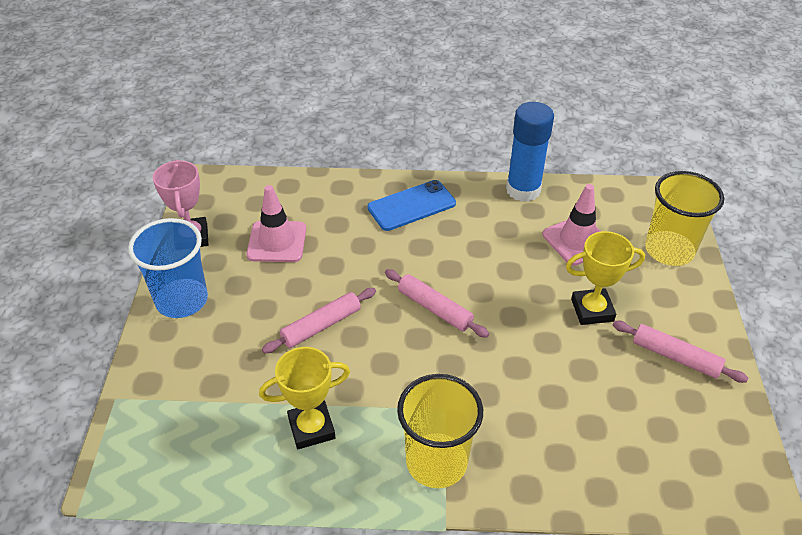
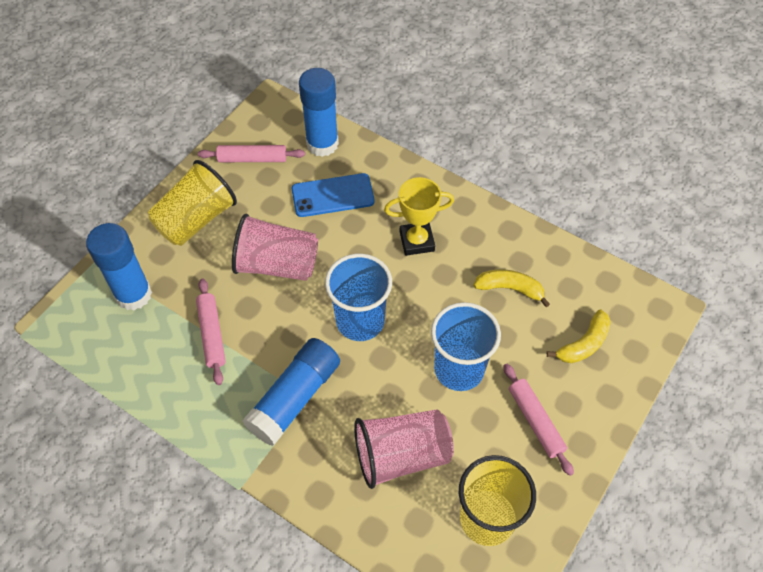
blue cup: [128,218,208,318] = 1 -> [325,254,392,341] [431,302,501,391] = 2
blue glue stick: [506,102,554,202] = 1 -> [86,223,152,310] [243,338,340,446] [299,68,339,157] = 3
pink cup: none = 0 -> [232,214,318,281] [354,409,454,489] = 2
pink traffic cone: [247,185,306,262] [542,184,601,266] = 2 -> none = 0
pink trophy: [153,160,209,247] = 1 -> none = 0
yellow banana: none = 0 -> [473,270,550,307] [547,310,611,363] = 2
yellow trophy: [259,347,350,449] [566,231,645,325] = 2 -> [384,177,454,256] = 1

